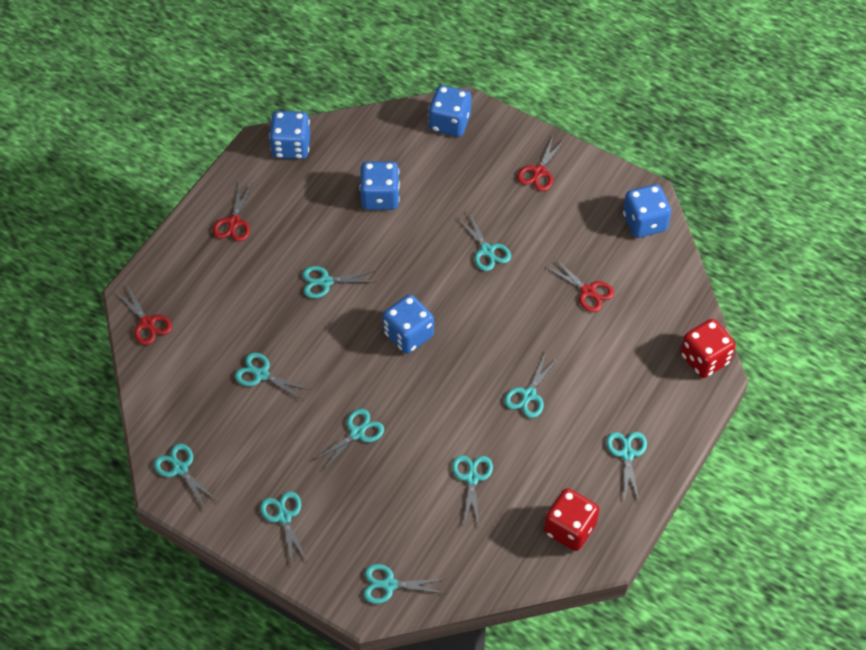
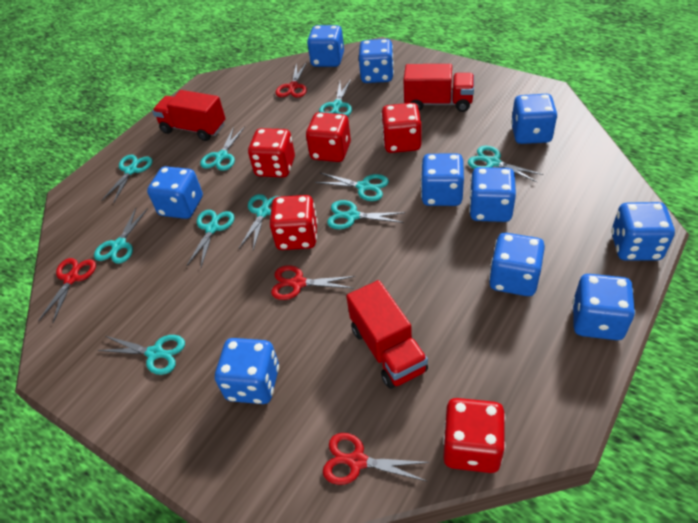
blue dice: [269,111,310,159] [359,161,400,210] [383,294,434,354] [428,85,471,137] [623,184,671,238] = 5 -> [147,166,203,219] [215,338,279,404] [307,25,344,67] [359,39,394,83] [421,153,464,206] [469,167,516,222] [489,233,545,296] [511,94,558,144] [573,274,635,340] [611,202,675,261] = 10
red dice: [544,488,599,551] [680,319,736,378] = 2 -> [248,128,295,178] [270,195,318,250] [306,112,351,162] [381,103,422,153] [443,398,505,473] = 5
red truck: none = 0 -> [152,90,226,141] [346,280,428,389] [404,64,474,112] = 3

